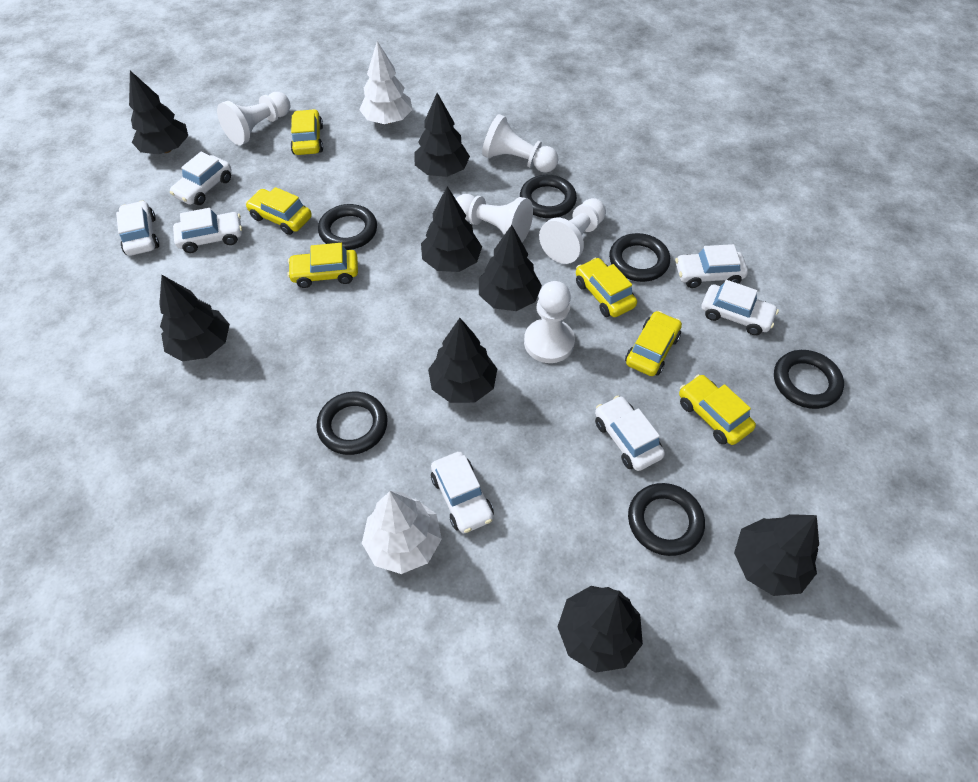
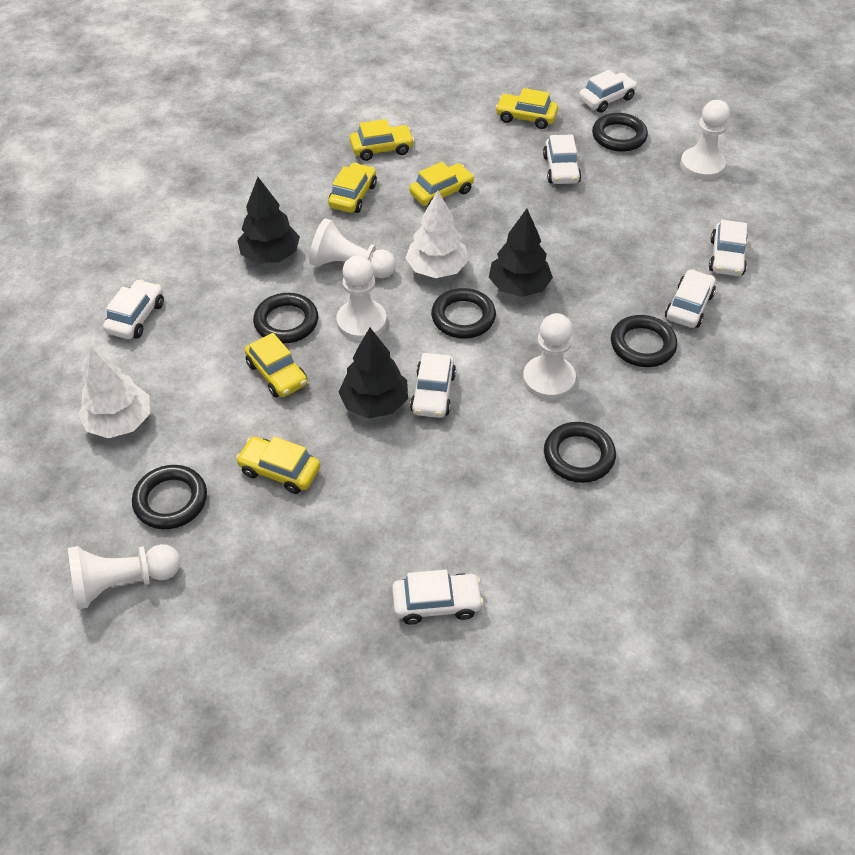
black tree: [129,71,188,154] [159,275,230,362] [415,93,470,177] [421,186,482,272] [428,318,497,403] [479,225,542,311] [557,586,643,673] [734,514,819,596] = 8 -> [237,177,300,264] [339,328,408,419] [489,209,553,297] = 3

